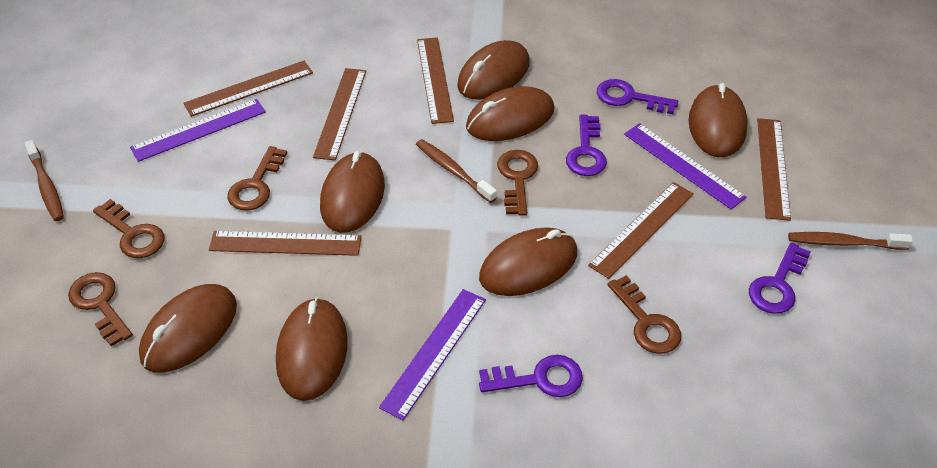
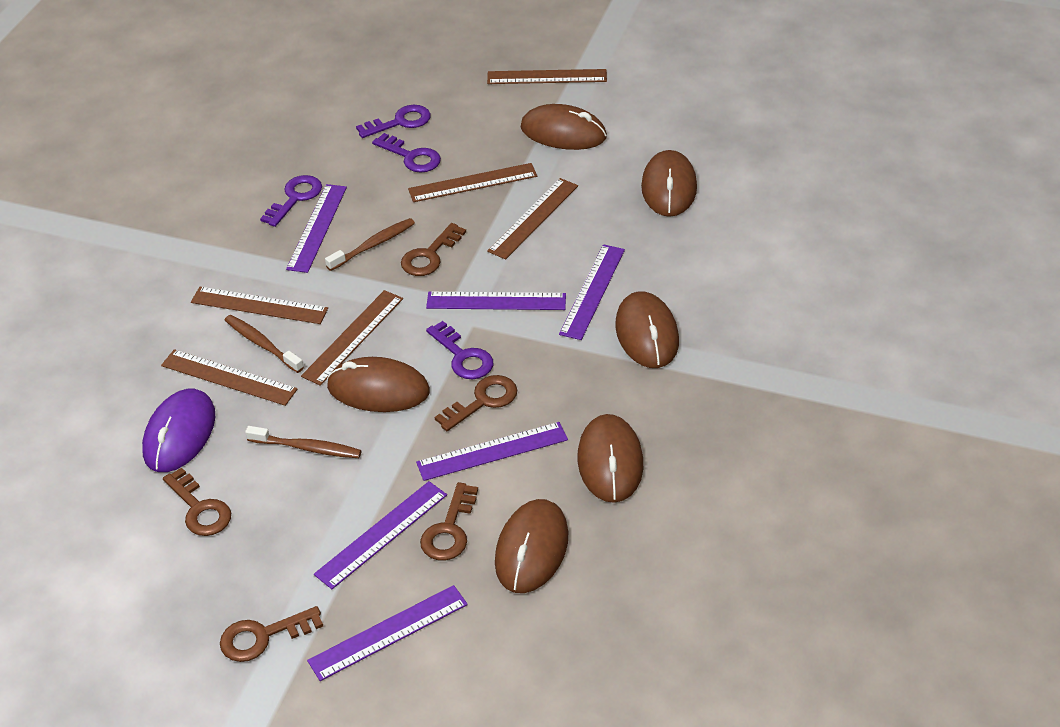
brown mouse: [139,284,237,373] [276,297,348,401] [320,151,385,233] [457,40,530,100] [466,86,554,141] [479,227,577,296] [689,83,748,157] = 7 -> [327,357,430,412] [495,499,568,593] [521,104,607,150] [577,414,643,503] [615,291,679,368] [641,150,697,217] = 6
purple mouse: none = 0 -> [142,389,215,472] = 1
purple ruler: [130,99,266,162] [379,289,486,420] [624,123,747,210] = 3 -> [286,184,347,273] [307,585,468,681] [314,481,447,589] [416,422,568,481] [426,292,566,310] [559,244,625,340] = 6

